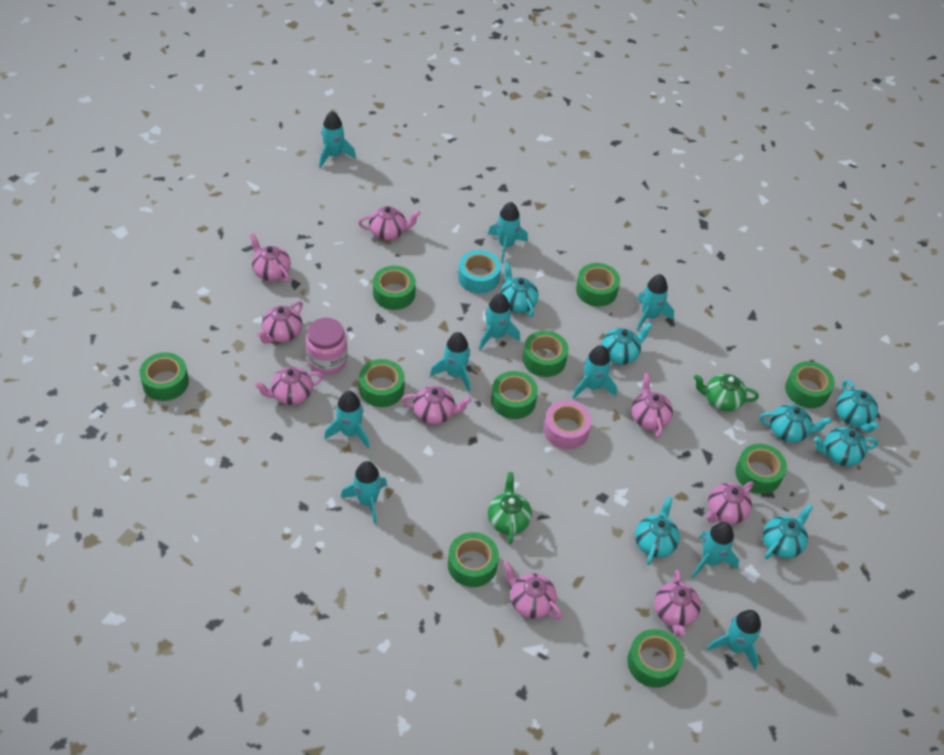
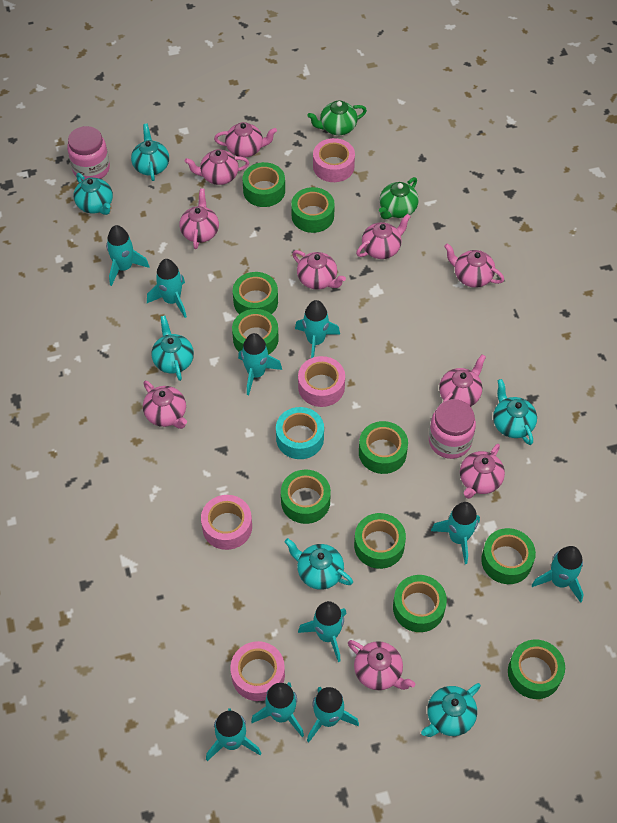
pink jar: [305,318,348,375] = 1 -> [67,126,110,180] [429,399,476,459] = 2
pink tape: [544,400,592,450] = 1 -> [201,495,252,550] [230,641,285,701] [298,356,345,407] [313,138,355,182] = 4
pink teapot: [250,233,291,283] [254,367,323,405] [257,301,303,344] [358,206,421,240] [402,386,472,424] [503,561,563,619] [631,373,673,438] [654,570,701,636] [706,482,754,524] = 9 -> [143,381,187,429] [179,188,219,249] [185,149,249,185] [214,122,277,158] [292,250,346,290] [348,640,415,690] [356,214,411,259] [439,354,486,407] [444,243,504,288] [460,444,505,499] = 10
turquoise teapot: [500,262,539,317] [601,323,653,365] [635,496,680,565] [759,404,832,443] [763,504,813,559] [814,427,878,466] [836,380,879,433] = 7 -> [74,173,113,215] [131,124,169,181] [151,316,194,381] [285,538,353,590] [421,683,481,737] [493,379,537,445] = 6

